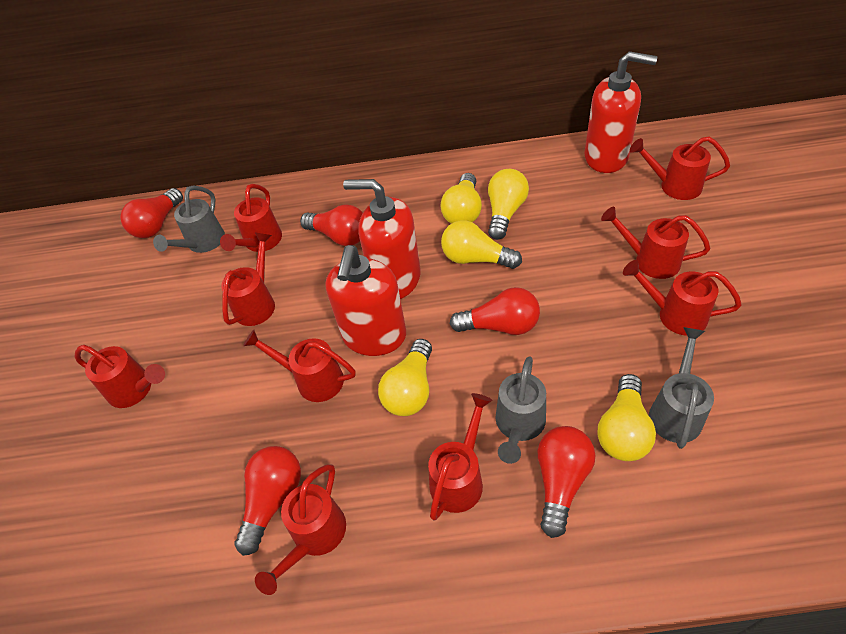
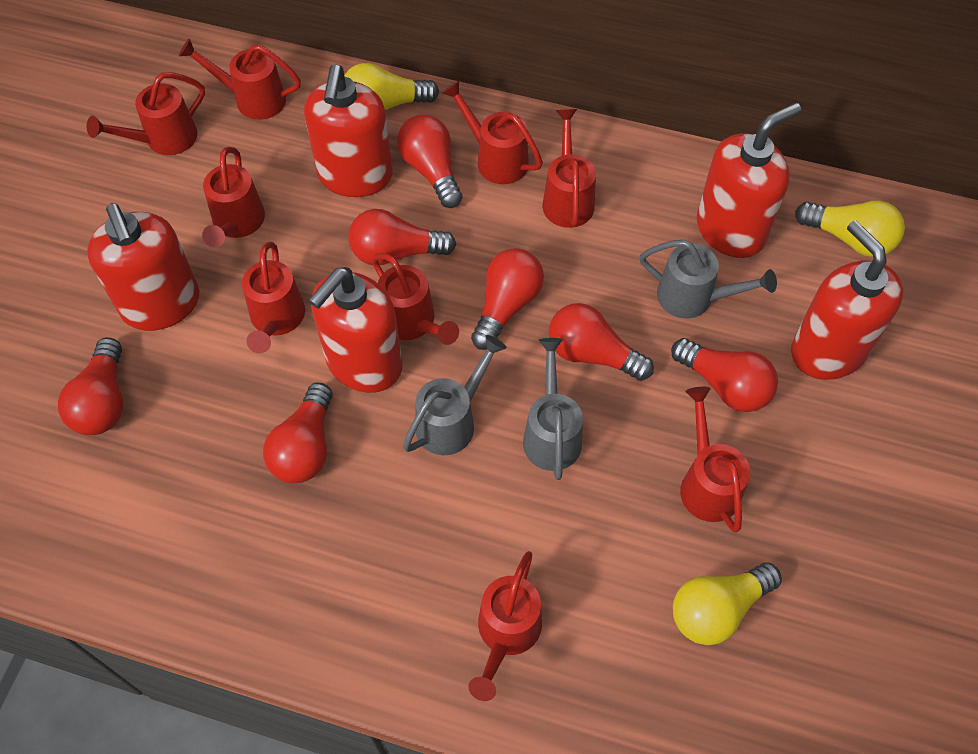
red light bulb: [120,188,183,238] [235,446,301,556] [300,204,363,246] [450,287,540,335] [538,426,595,538] = 5 -> [58,337,123,435] [263,382,333,483] [348,209,456,265] [397,115,463,208] [471,248,544,350] [549,303,654,381] [671,338,778,412] = 7
red soap dispenser: [325,245,406,356] [343,179,421,299] [585,51,657,173] = 3 -> [87,203,199,331] [304,65,393,197] [308,267,402,393] [697,103,801,258] [791,220,903,380] = 5
yellow light bulb: [378,339,432,416] [440,173,482,224] [441,220,522,269] [488,169,529,240] [597,374,656,461] = 5 -> [344,63,439,110] [673,562,782,645] [795,201,905,257] = 3

